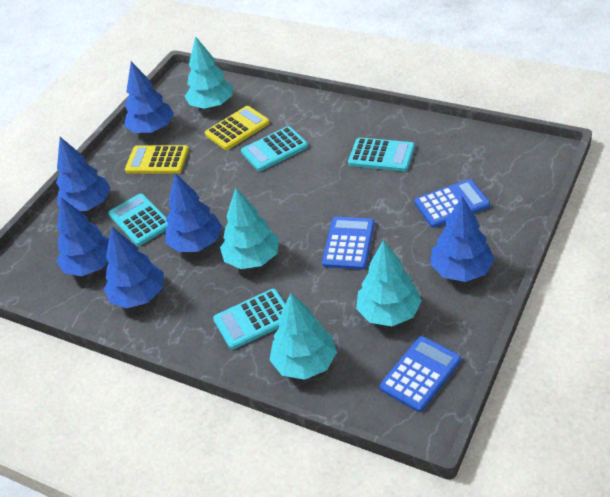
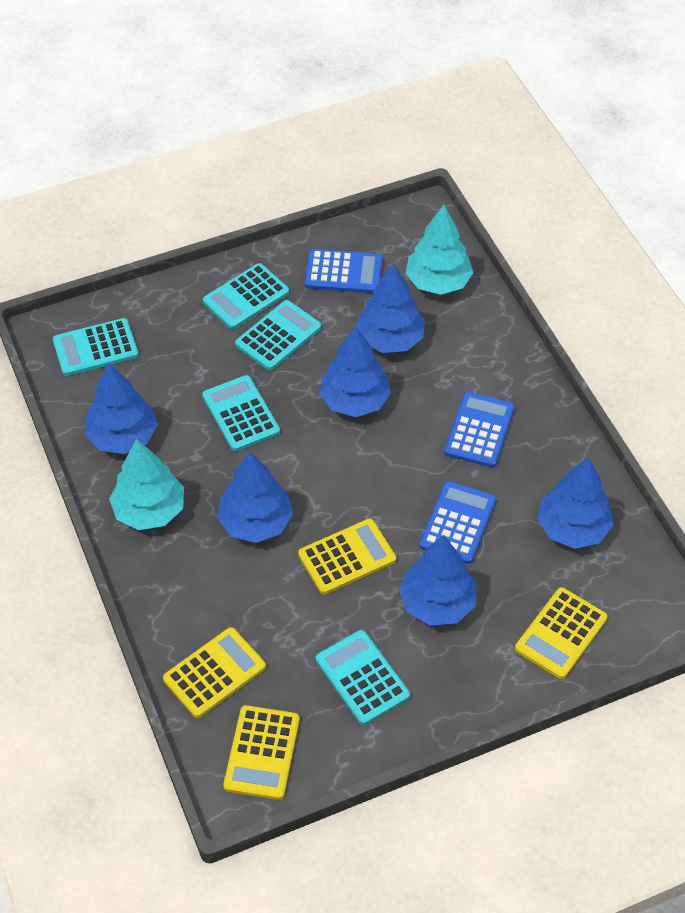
turquoise calculator: [108,194,168,246] [213,289,285,350] [241,126,308,171] [348,137,415,171] = 4 -> [53,318,139,376] [202,375,280,451] [203,263,289,329] [235,300,321,370] [316,630,410,725] = 5
turquoise tree: [185,36,233,109] [220,188,279,269] [270,293,337,380] [356,240,422,326] = 4 -> [109,439,184,530] [406,205,473,295] = 2
yellow calculator: [125,145,189,174] [205,106,270,150] = 2 -> [163,627,266,718] [223,705,300,800] [298,519,396,595] [515,587,607,679] = 4

